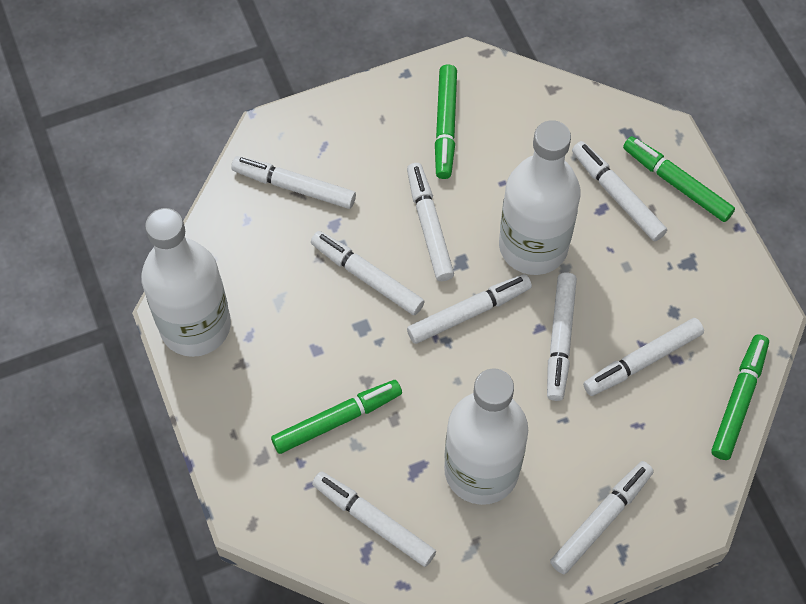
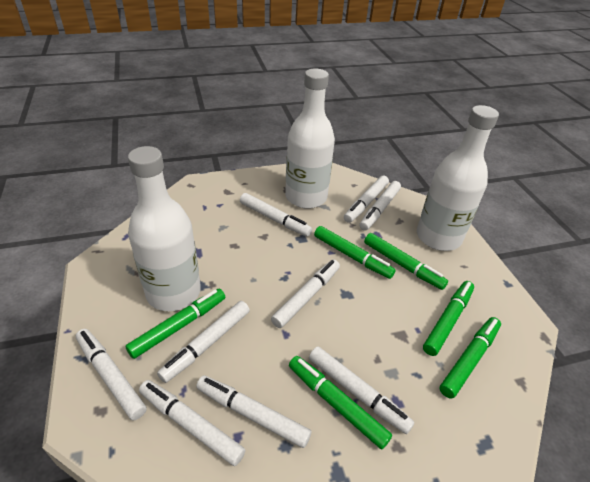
green marker: [271,380,402,454] [435,64,457,179] [623,136,735,222] [711,334,769,460] = 4 -> [125,289,225,359] [289,356,392,449] [314,226,396,279] [364,233,448,290] [423,281,474,356] [440,317,501,399] = 6

